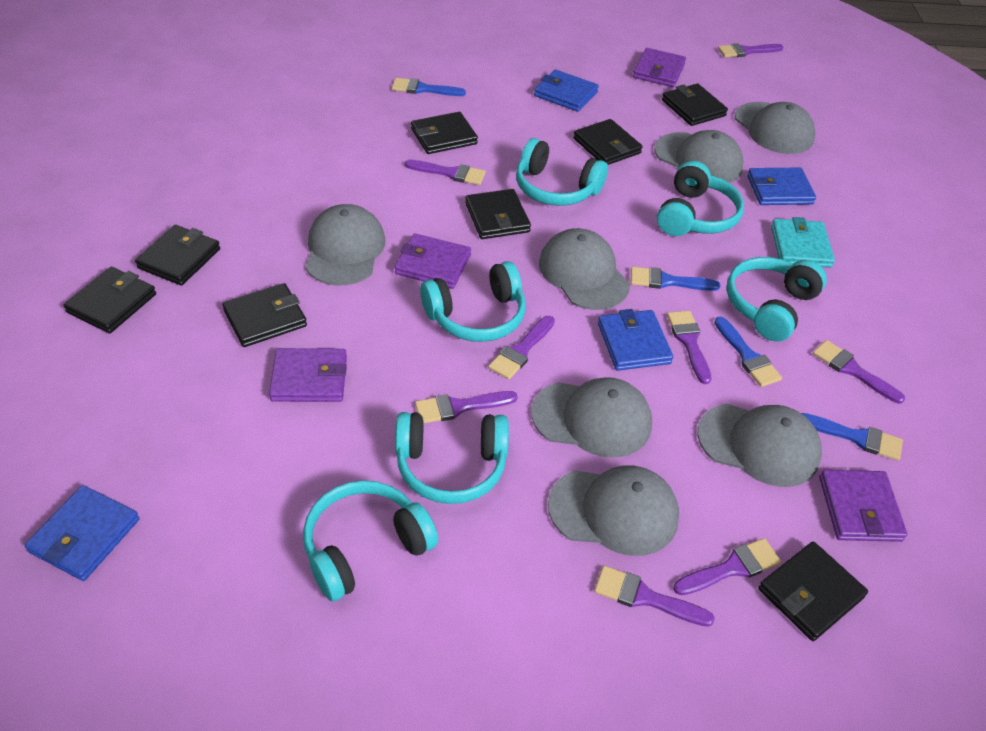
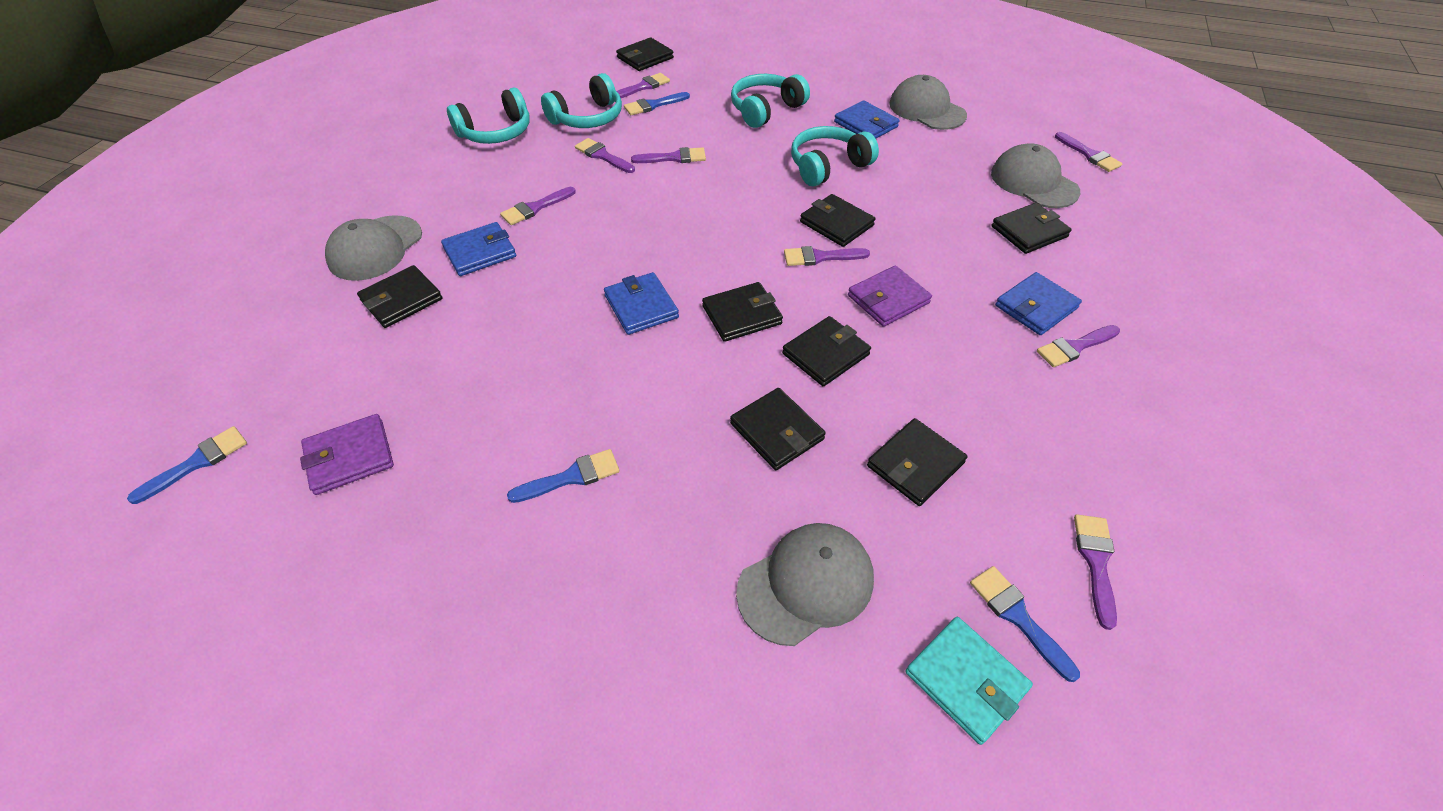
grey cap: [305,204,385,286] [531,377,652,458] [539,228,630,310] [548,465,679,556] [654,130,744,183] [697,404,822,487] [735,102,816,154] = 7 -> [325,215,422,281] [736,523,874,646] [889,75,967,130] [991,143,1080,208] = 4
purple wallet: [269,348,347,402] [394,233,471,289] [633,48,686,87] [819,470,907,542] = 4 -> [300,414,394,495] [848,265,932,327] = 2
turquoise headphones: [303,480,438,602] [395,412,509,504] [420,261,526,342] [516,138,608,206] [657,161,744,236] [726,257,827,342] = 6 -> [447,88,530,144] [541,73,622,128] [731,74,810,128] [791,126,879,187] = 4

